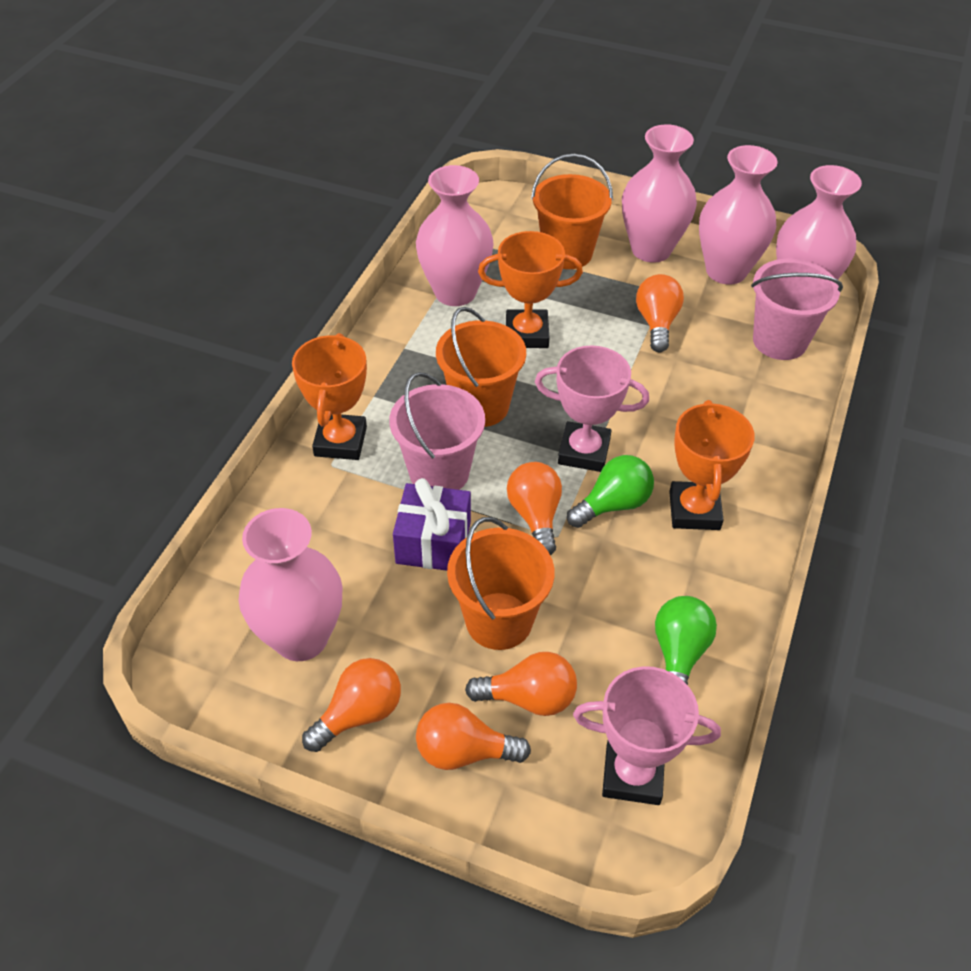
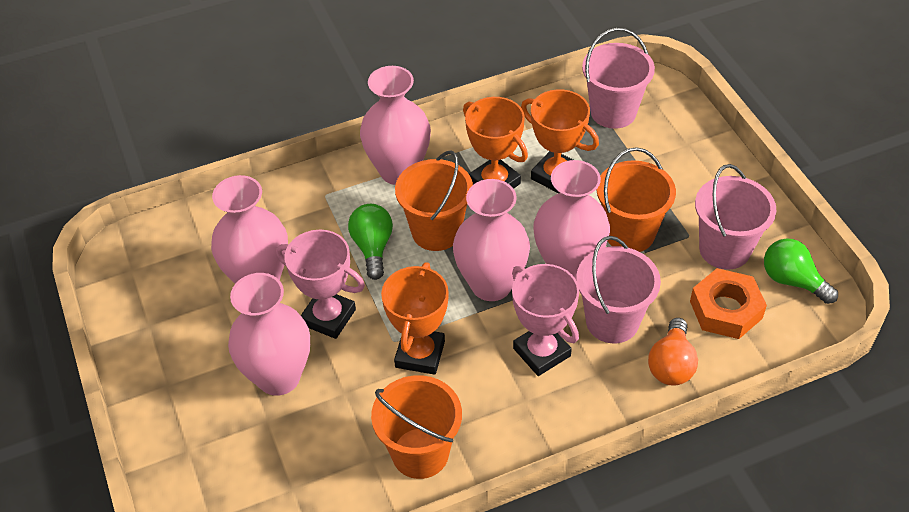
orange light bulb: [302,658,401,752] [416,703,531,770] [465,652,577,716] [507,462,562,556] [636,274,684,352] = 5 -> [648,318,698,386] = 1
orange nut: none = 0 -> [690,268,767,339] = 1
pink bucket: [389,372,485,490] [751,259,843,360] = 2 -> [576,236,661,343] [582,28,655,129] [695,164,776,270] = 3
purple gift: [393,478,471,571] = 1 -> none = 0

